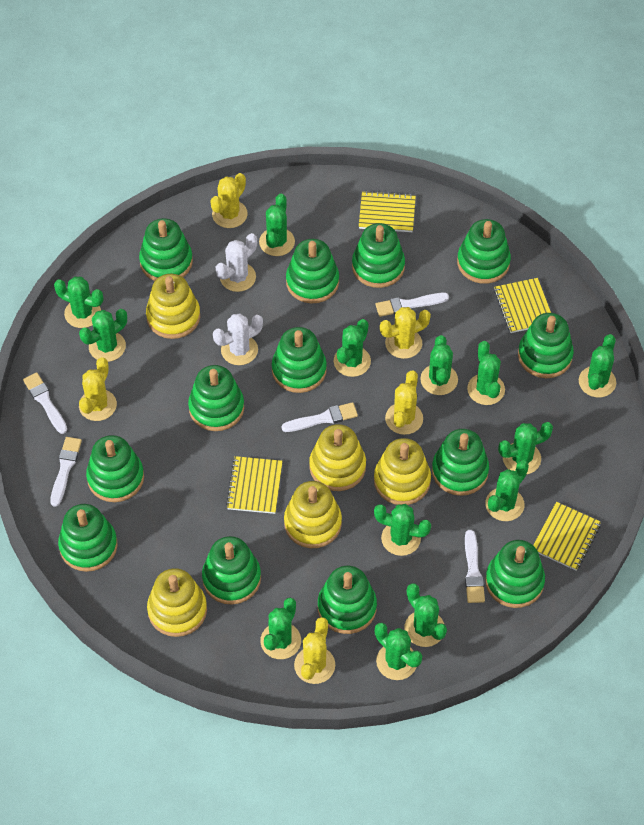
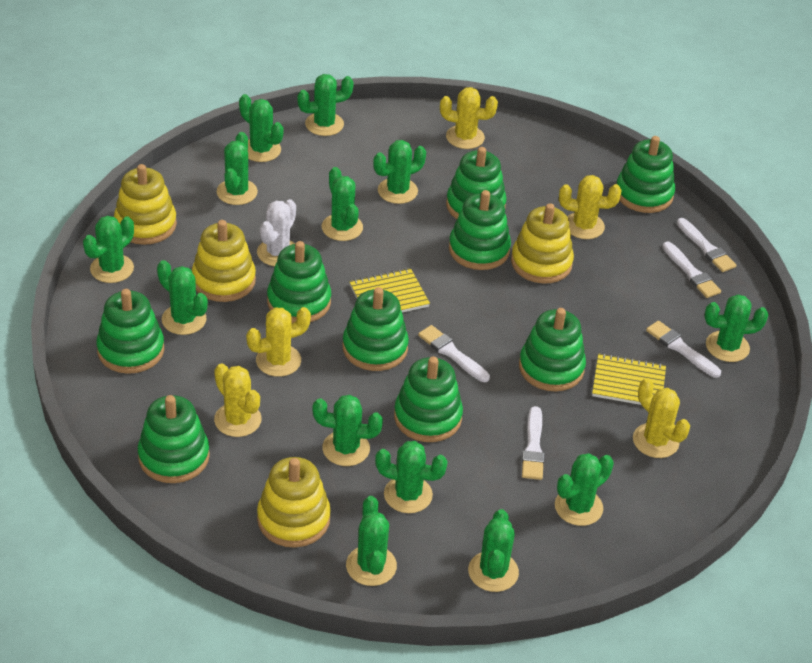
green stacking toy: [58,504,118,572] [86,435,144,502] [139,218,193,281] [188,365,244,431] [202,536,261,605] [272,327,327,393] [286,239,339,303] [318,566,377,634] [352,223,405,288] [432,429,489,496] [457,219,511,284] [485,540,545,608] [518,313,574,378] = 13 -> [96,289,164,374] [138,395,210,483] [267,241,331,323] [343,287,409,371] [394,356,463,442] [446,147,507,219] [449,190,511,270] [519,308,586,391] [617,136,675,213] = 9
white cactus: [213,314,263,365] [216,233,257,292] = 2 -> [257,199,296,266] = 1
yellow notebook: [226,456,283,514] [359,191,416,232] [494,278,551,333] [533,502,601,571] = 4 -> [349,268,430,313] [592,353,666,405] = 2
yellow stacking toy: [146,274,200,339] [147,568,207,637] [284,481,342,548] [309,424,366,491] [374,438,431,505] = 5 -> [114,164,177,245] [192,220,256,302] [257,457,331,548] [511,203,574,284] = 4

